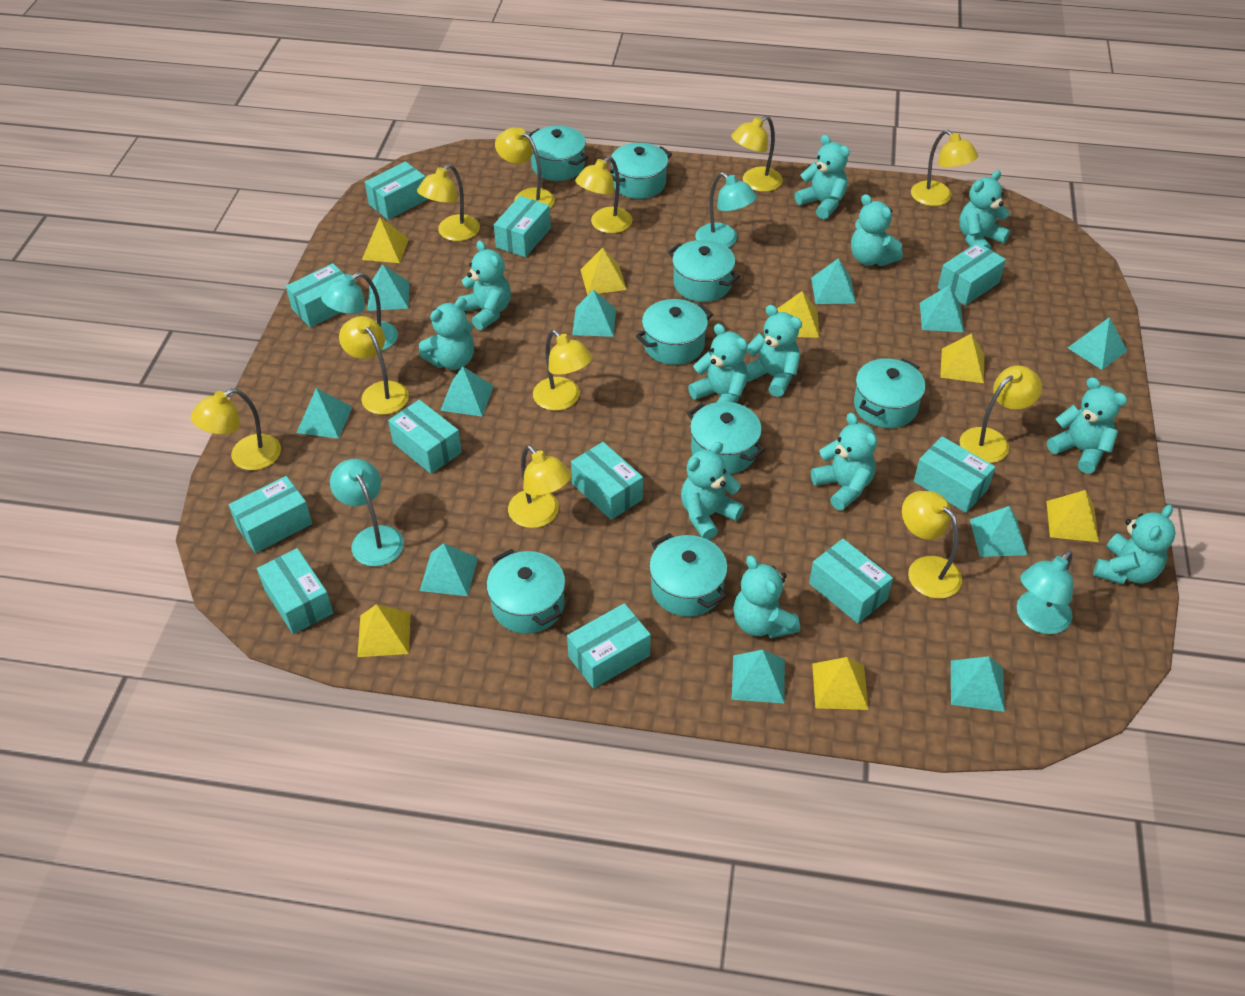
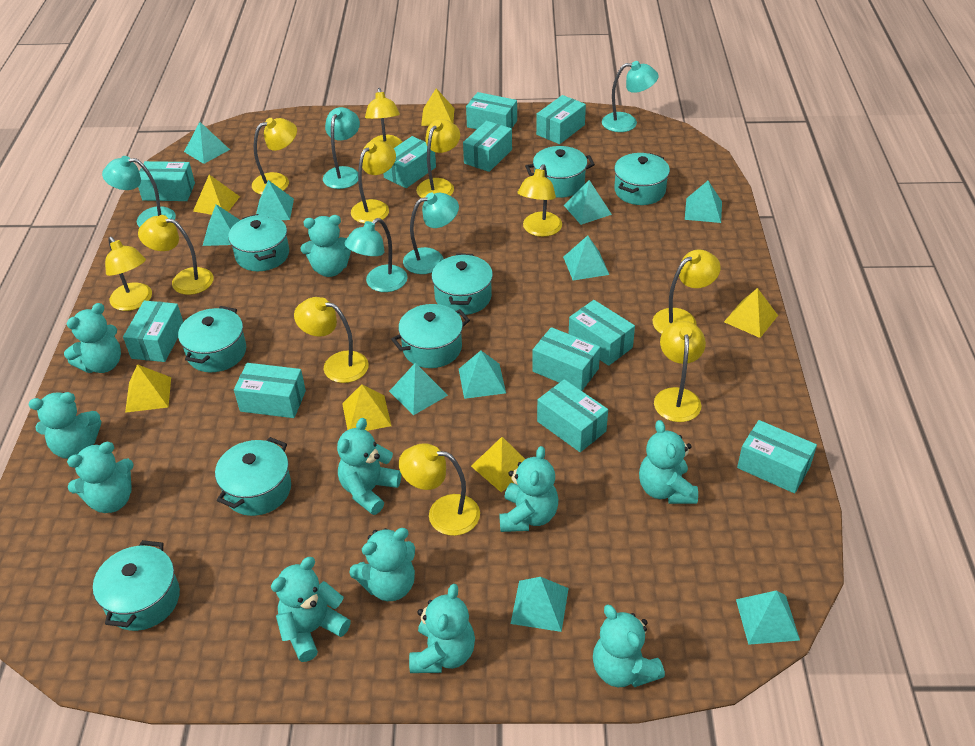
turquoise lamp: [321,272,398,351] [330,459,404,566] [695,172,757,248] [1017,550,1073,634] = 4 -> [102,156,176,227] [323,107,360,189] [344,218,408,292] [403,193,459,274] [602,61,659,132] = 5
turquoise pyramid: [296,388,352,439] [368,264,409,311] [420,543,478,596] [440,366,494,416] [572,290,616,337] [732,650,785,703] [811,258,856,304] [920,285,964,332] [951,656,1005,712] [970,506,1028,557] [1068,317,1127,370] = 11 -> [184,122,230,164] [203,204,240,246] [256,180,294,220] [389,363,448,415] [459,351,506,399] [511,577,569,632] [563,235,610,280] [564,180,612,225] [685,181,722,223] [736,590,800,645] = 10
turquoise teddy bear: [419,298,474,370] [458,240,511,330] [681,442,744,540] [688,324,748,403] [733,555,800,638] [746,305,802,397] [795,135,850,219] [811,413,877,511] [851,194,903,266] [959,170,1010,249] [1047,377,1127,474] [1093,505,1176,584] = 12 -> [29,392,101,459] [64,303,121,373] [67,442,134,513] [271,557,351,662] [300,215,351,277] [337,418,401,515] [349,528,415,601] [409,584,475,673] [499,446,558,532] [593,605,665,687] [639,420,698,504] = 11
yellow pyramid: [357,604,411,657] [362,217,409,263] [580,248,627,295] [777,291,819,338] [812,657,869,710] [940,334,984,383] [1046,490,1099,542] = 7 -> [125,364,171,413] [193,175,240,215] [342,384,391,431] [421,88,455,126] [471,437,525,492] [724,288,778,338] = 6

